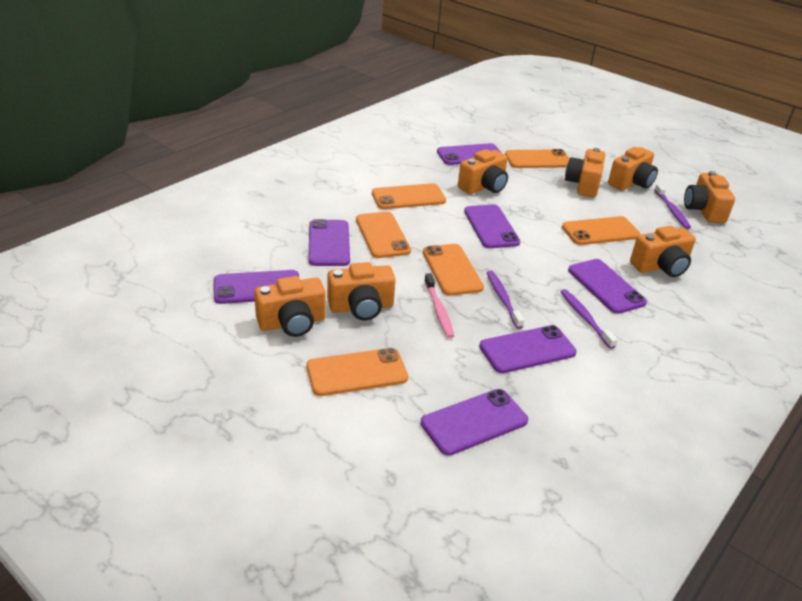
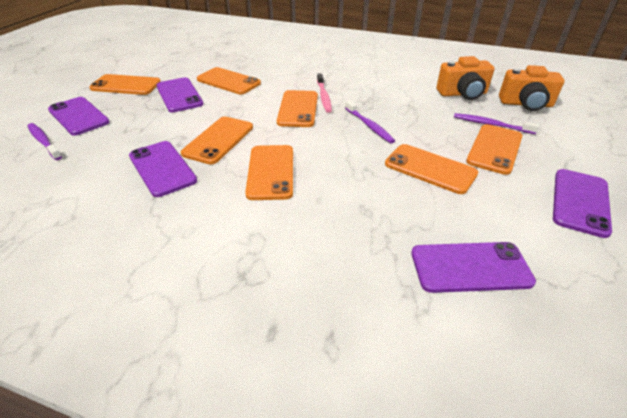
orange camera: [254,276,326,337] [327,262,396,320] [458,149,508,194] [565,148,605,197] [608,147,658,191] [630,226,696,277] [684,171,735,223] = 7 -> [436,56,495,100] [499,65,564,111] = 2
orange phone: [306,348,408,396] [356,212,411,258] [372,183,446,209] [423,244,484,296] [505,149,570,168] [562,216,641,245] = 6 -> [89,74,161,95] [181,117,253,165] [197,67,261,95] [245,145,293,200] [277,90,318,127] [385,144,478,194] [466,124,522,175] = 7
purple phone: [214,270,299,304] [308,219,350,266] [421,389,528,456] [437,143,501,165] [464,204,520,248] [479,325,577,373] [568,259,647,314] = 7 -> [48,97,109,136] [129,141,197,197] [157,77,204,112] [411,242,536,293] [553,169,612,238] = 5

